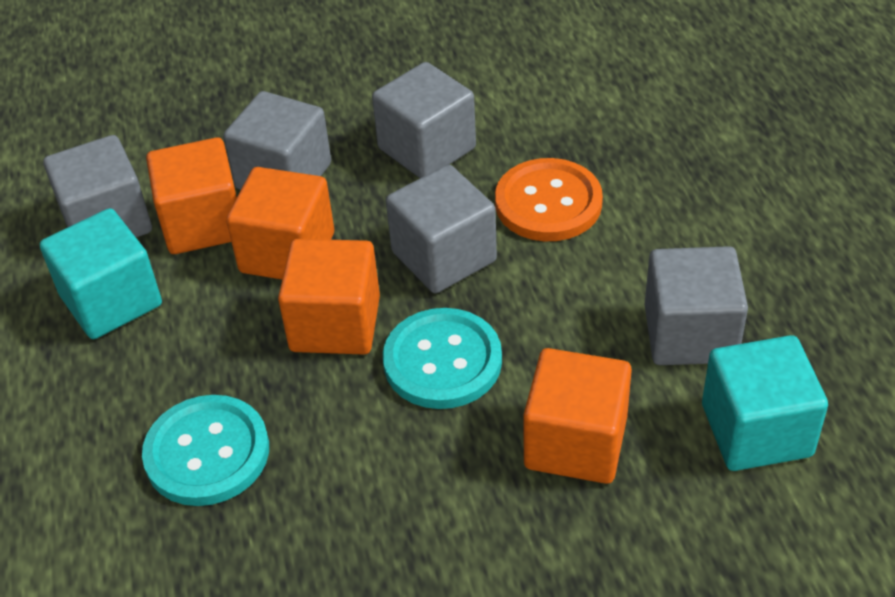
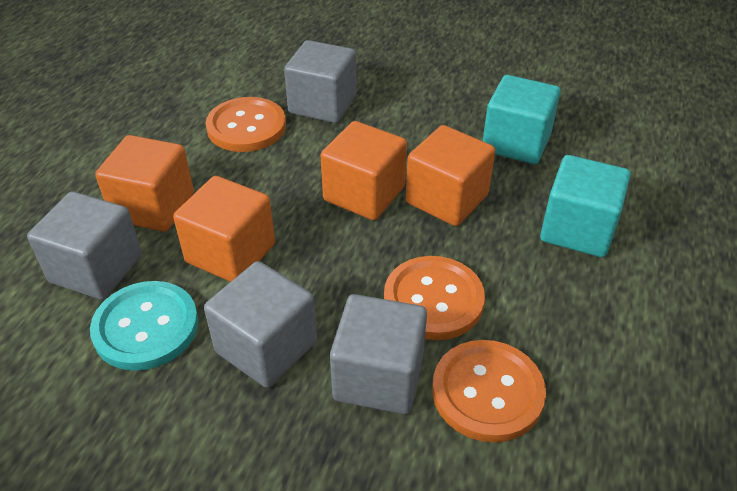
grey cube: [43,135,152,237] [223,91,331,190] [372,62,476,178] [386,165,497,293] [645,246,748,365] = 5 -> [27,191,142,300] [204,261,317,388] [284,40,357,123] [330,294,427,414] = 4
orange button: [495,158,603,241] = 1 -> [206,97,286,152] [384,256,485,340] [432,340,546,443] = 3
turquoise button: [142,395,269,506] [383,308,502,409] = 2 -> [90,281,198,371] = 1

